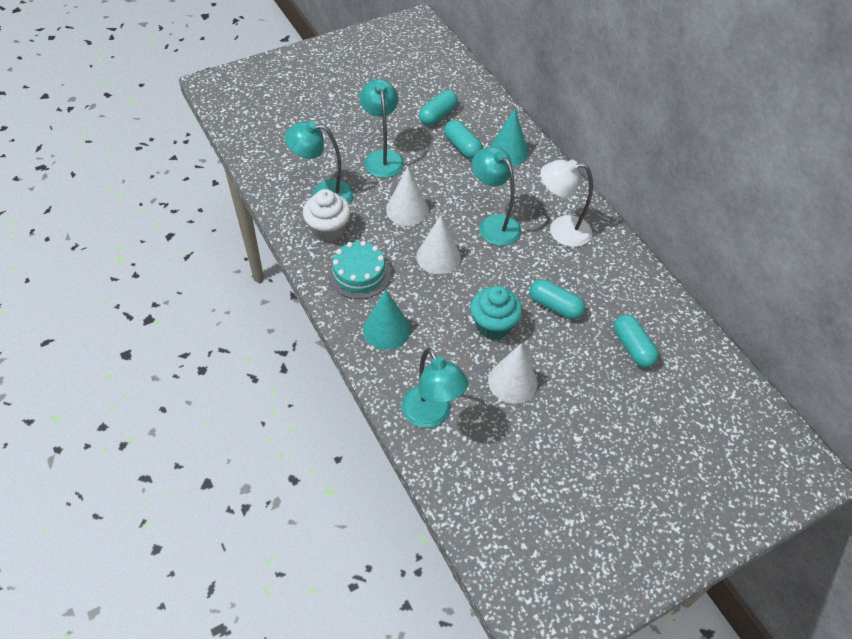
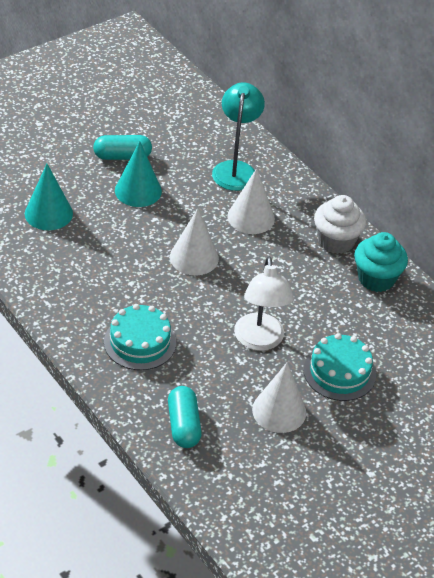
turquoise cake: [328,241,391,299] = 1 -> [104,304,176,370] [303,333,376,401] = 2
turquoise capsule: [419,90,458,126] [444,120,483,159] [529,279,585,319] [614,314,659,368] = 4 -> [93,135,152,160] [168,386,202,448] = 2
turquoise lamp: [284,121,353,204] [359,79,404,178] [401,348,468,428] [472,147,521,246] = 4 -> [212,82,265,191] = 1

